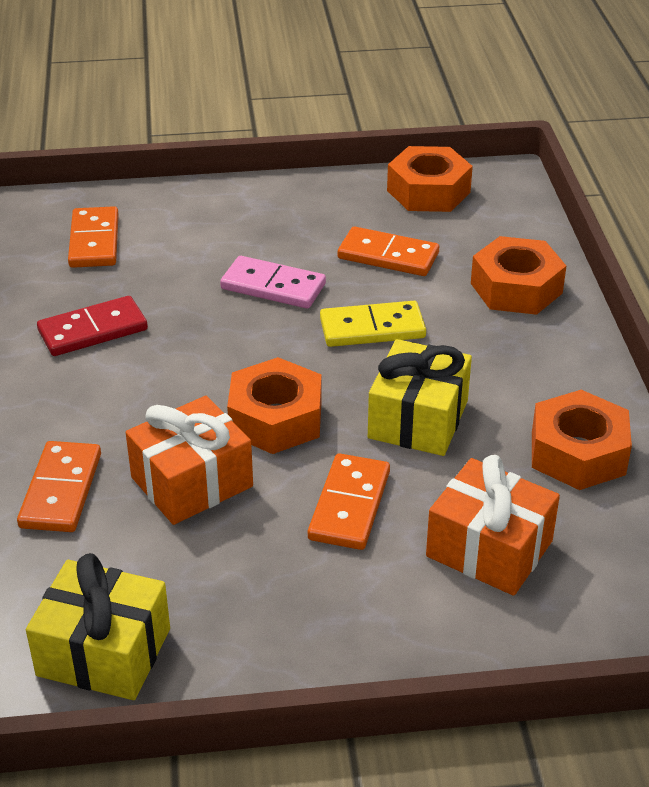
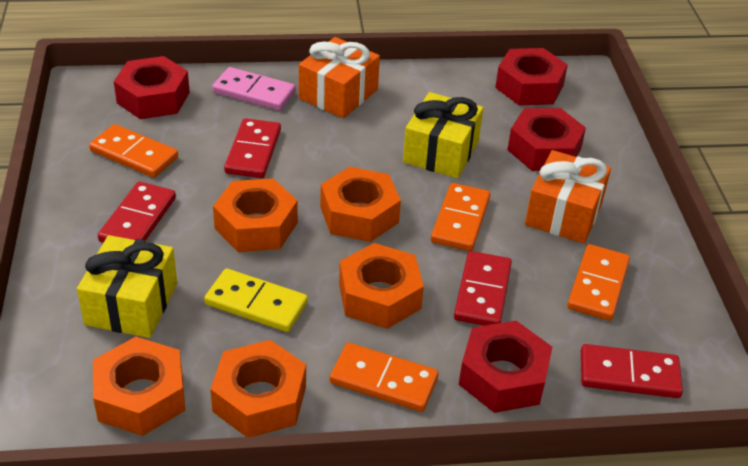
orange nut: [227,357,321,454] [387,146,473,212] [471,236,566,315] [532,390,632,490] = 4 -> [93,337,185,436] [210,340,306,437] [213,178,298,252] [320,167,401,242] [339,243,424,329] = 5
red domino: [37,296,148,356] = 1 -> [98,182,176,243] [224,118,281,178] [454,251,512,326] [581,344,683,398] = 4
red nut: none = 0 -> [114,56,190,119] [459,321,552,413] [495,48,568,105] [508,108,586,171] = 4

